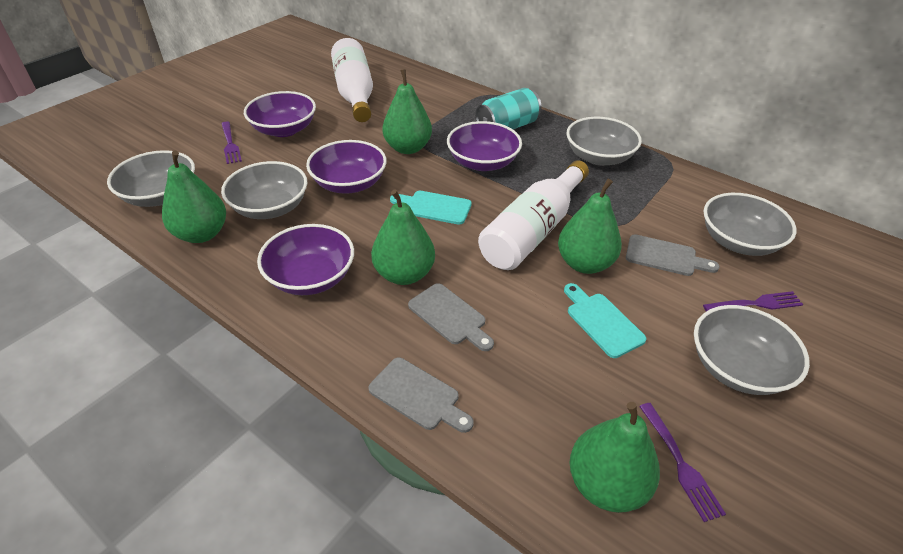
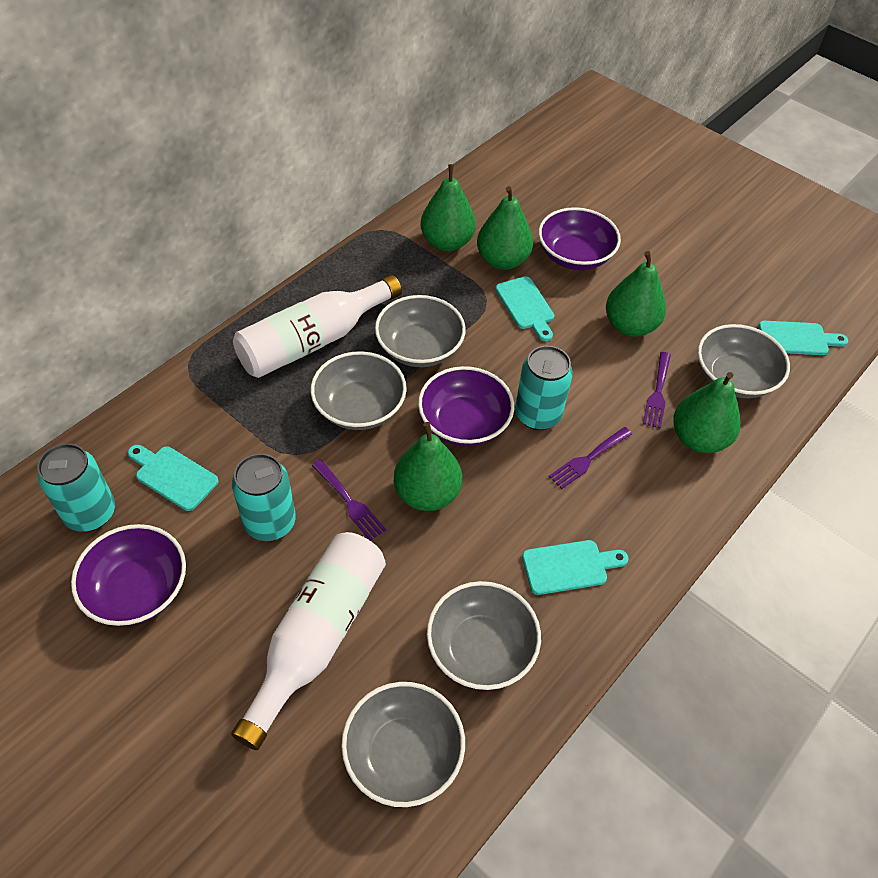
grey cutting board: [368,357,474,433] [408,283,494,351] [626,235,720,276] = 3 -> none = 0
purple bowl: [244,91,316,137] [257,224,354,295] [306,140,387,194] [447,121,522,171] = 4 -> [71,524,186,626] [418,366,514,446] [538,207,621,270] = 3
turquoise can: [475,88,542,129] = 1 -> [37,443,115,532] [232,453,296,541] [515,346,573,430] = 3
turquoise cutting board: [390,191,472,225] [564,283,647,358] = 2 -> [128,445,219,511] [495,276,554,341] [522,540,629,595] [758,321,848,355] = 4

